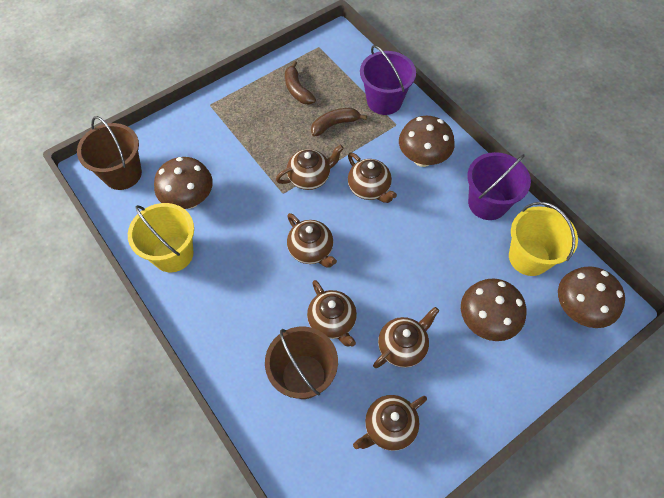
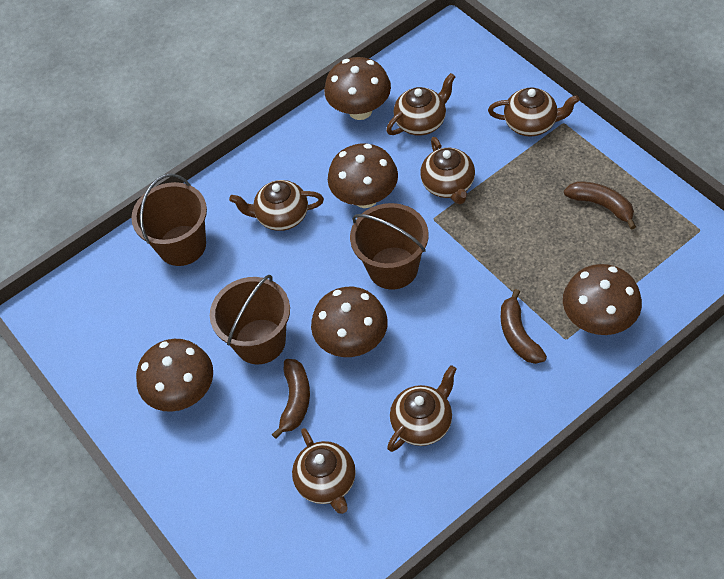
brown banana: [285,61,316,104] [311,108,367,136] = 2 -> [272,359,310,439] [501,289,547,364] [564,181,636,230] = 3
brown bucket: [77,116,142,190] [265,327,338,399] = 2 -> [131,173,207,266] [210,274,290,364] [350,203,428,290] = 3
brown mushroom: [154,157,213,209] [399,116,455,167] [461,278,526,341] [558,266,625,328] = 4 -> [136,339,213,412] [311,287,388,357] [324,57,391,120] [328,144,398,208] [563,264,642,335] = 5
purple bucket: [360,45,416,115] [467,152,531,220] = 2 -> none = 0
yellow bucket: [128,203,194,272] [509,202,578,276] = 2 -> none = 0

